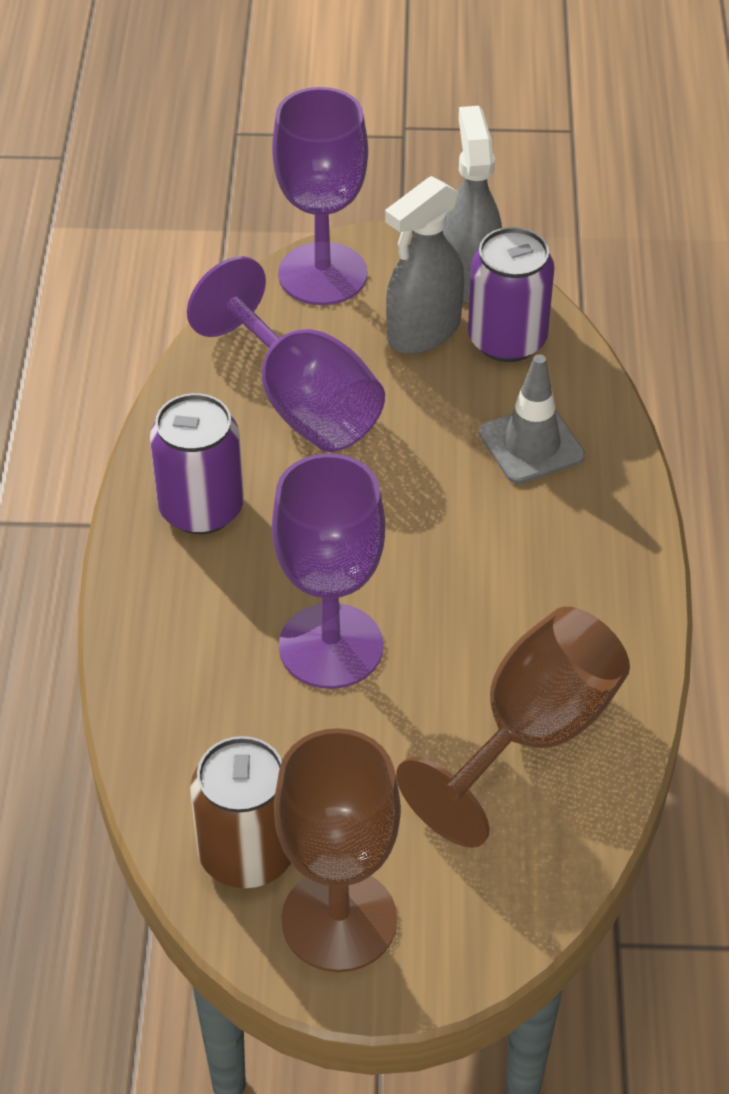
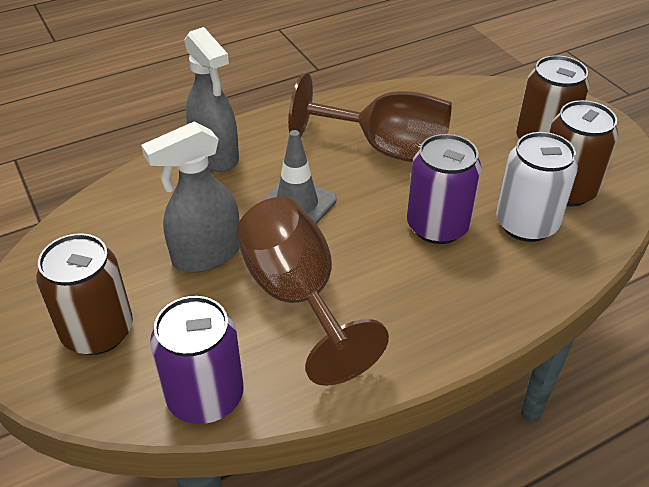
brown can: [190,736,291,888] = 1 -> [36,233,133,355] [516,55,589,139] [549,100,618,207] = 3
purple goblet: [187,256,385,452] [272,87,368,305] [272,453,385,689] = 3 -> none = 0
white can: none = 0 -> [496,132,578,242] = 1

